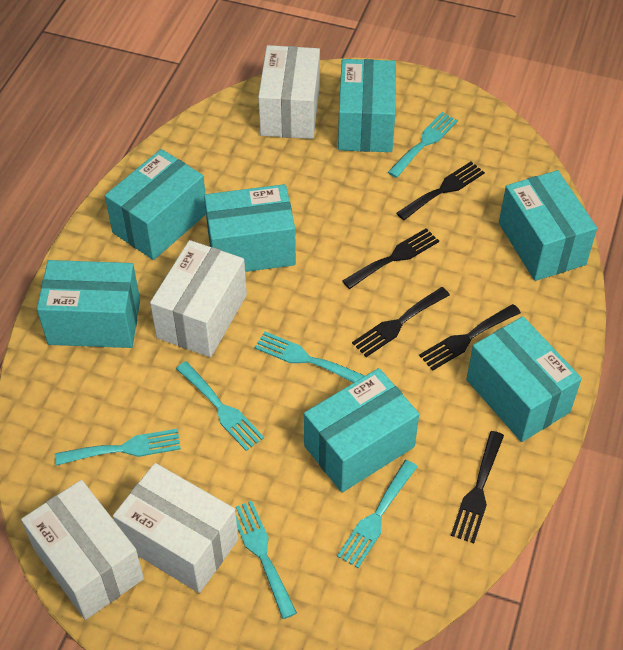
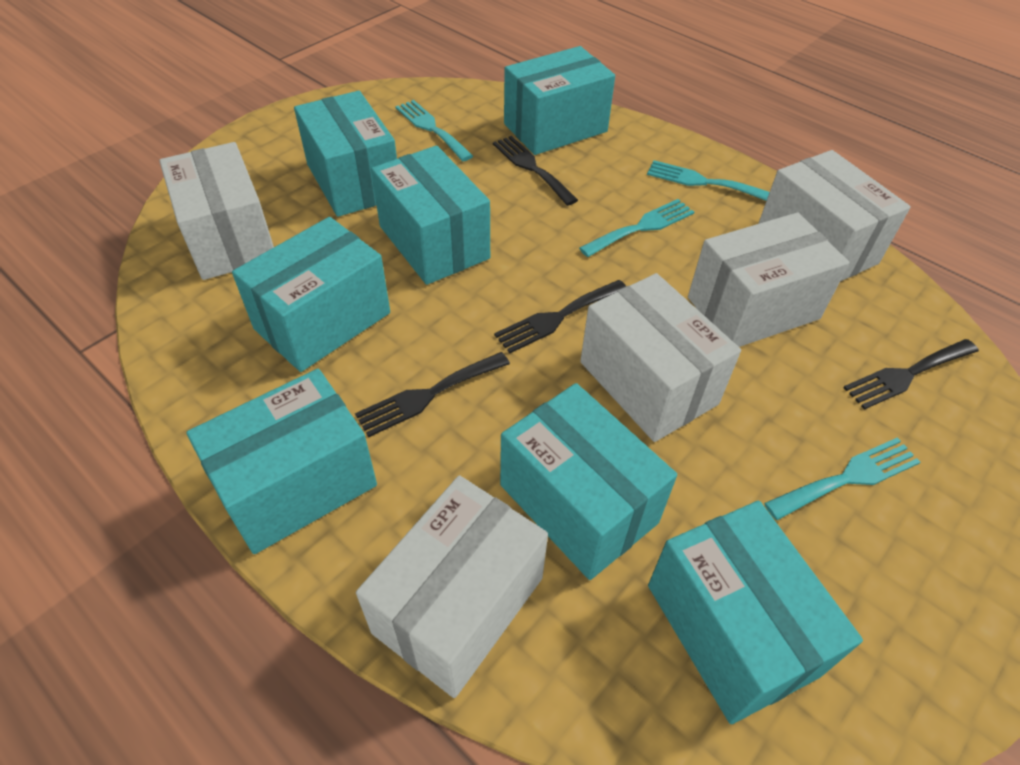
black fork: [342,228,439,289] [352,287,450,357] [396,162,485,220] [419,304,521,371] [451,431,504,543] = 5 -> [355,352,510,437] [493,136,578,206] [494,280,626,353] [843,339,979,410] = 4
turquoise fork: [55,429,181,466] [176,361,264,451] [236,501,297,619] [255,332,365,383] [337,460,418,568] [388,112,458,178] = 6 -> [395,100,473,161] [579,199,694,257] [647,160,770,201] [764,437,920,520] = 4
white box: [21,480,144,620] [113,463,238,593] [150,240,247,357] [258,45,320,139] = 4 -> [159,142,274,280] [356,475,548,698] [580,273,741,442] [688,213,849,347] [758,150,911,281] = 5

